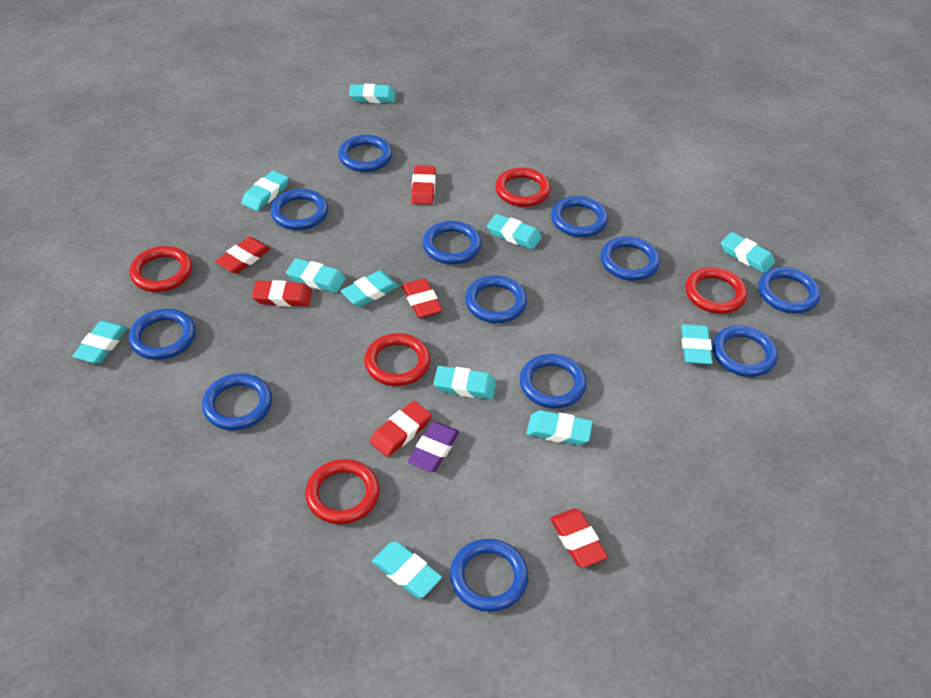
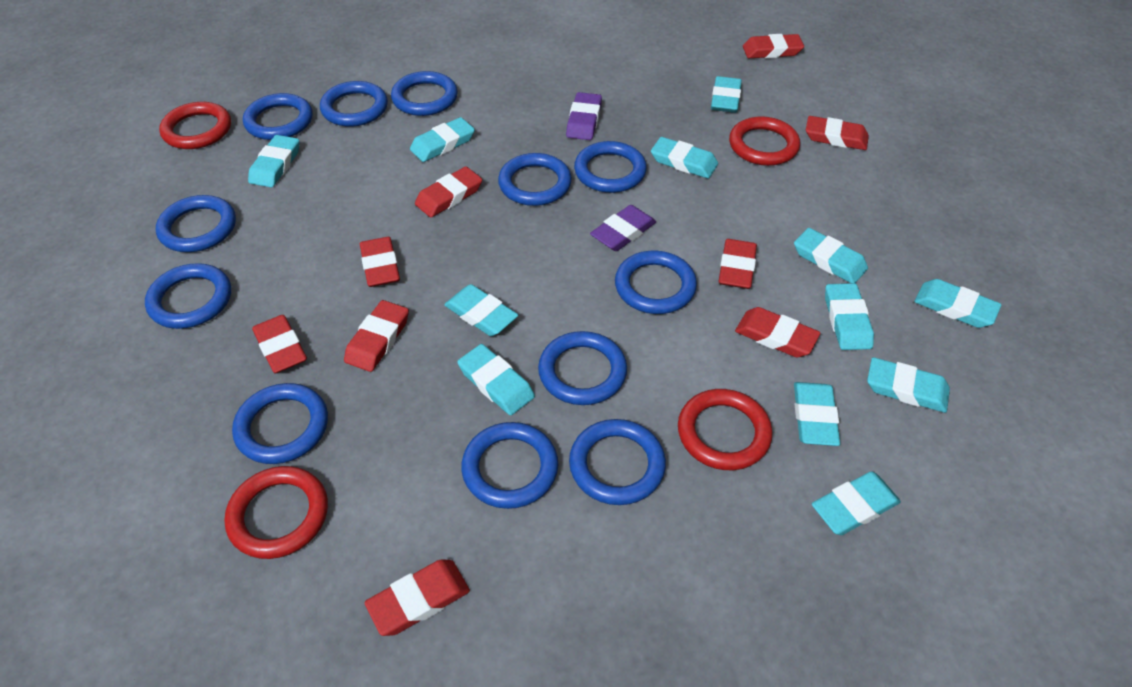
purple eraser: [408,422,459,472] = 1 -> [566,92,602,140] [590,205,656,251] = 2
red eraser: [215,237,271,274] [252,280,312,307] [370,401,432,457] [402,278,443,318] [411,165,436,205] [550,509,608,568] = 6 -> [252,315,307,374] [344,300,409,372] [360,237,400,287] [365,559,470,636] [415,167,482,217] [718,239,757,289] [735,307,820,358] [743,34,804,58] [806,116,869,150] = 9
red ring: [129,246,192,292] [305,459,380,524] [364,333,430,386] [495,167,551,207] [685,267,747,314] = 5 -> [159,102,231,149] [224,466,328,559] [678,389,772,470] [729,116,800,166] = 4
turquoise eraser: [72,321,127,364] [241,171,289,211] [286,258,346,293] [341,270,399,307] [349,84,396,103] [372,542,442,598] [434,366,496,399] [487,214,542,250] [526,410,593,445] [681,324,713,365] [721,232,775,273] = 11 -> [248,135,299,187] [410,117,475,162] [444,284,518,336] [457,344,535,415] [651,137,718,179] [711,76,742,113] [794,228,868,283] [794,382,840,446] [812,471,901,535] [825,283,874,350] [867,357,950,413] [914,279,1001,328] = 12

